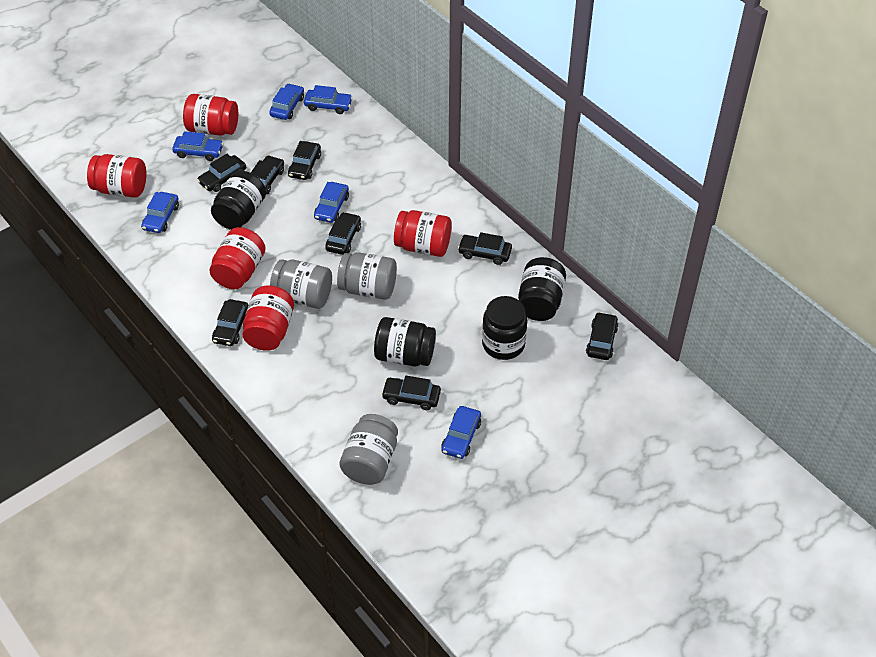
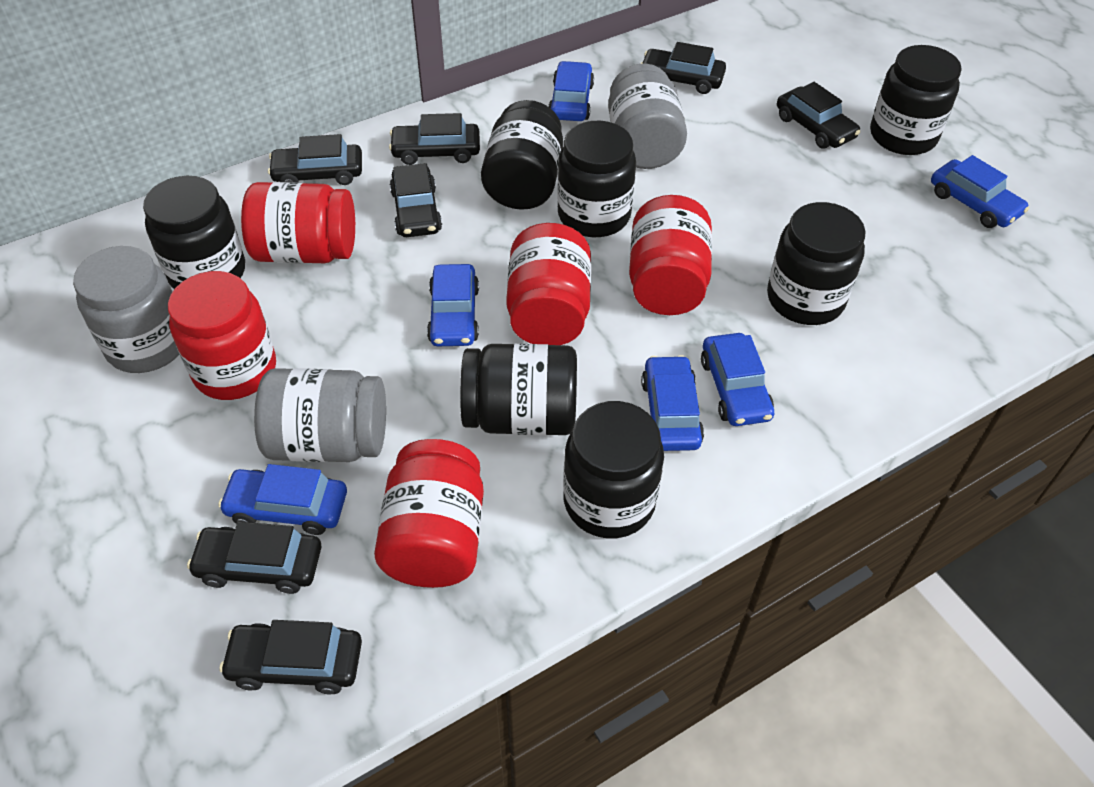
black car: [197,154,246,192] [212,299,248,346] [251,155,284,194] [288,141,321,180] [325,212,361,255] [381,376,441,410] [458,232,512,265] [586,312,618,360] = 8 -> [187,522,321,594] [219,620,362,695] [268,134,362,185] [389,113,480,165] [390,163,442,237] [640,42,726,94] [777,82,860,149] = 7
black jar: [211,171,266,230] [374,317,436,366] [482,296,527,360] [518,257,566,321] = 4 -> [143,176,245,289] [460,344,577,435] [481,100,563,210] [557,121,636,237] [563,401,664,538] [767,202,866,325] [870,45,962,155] = 7

